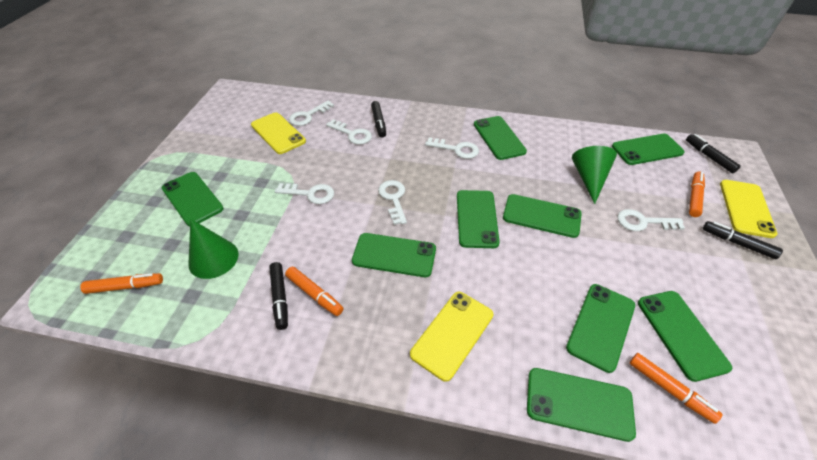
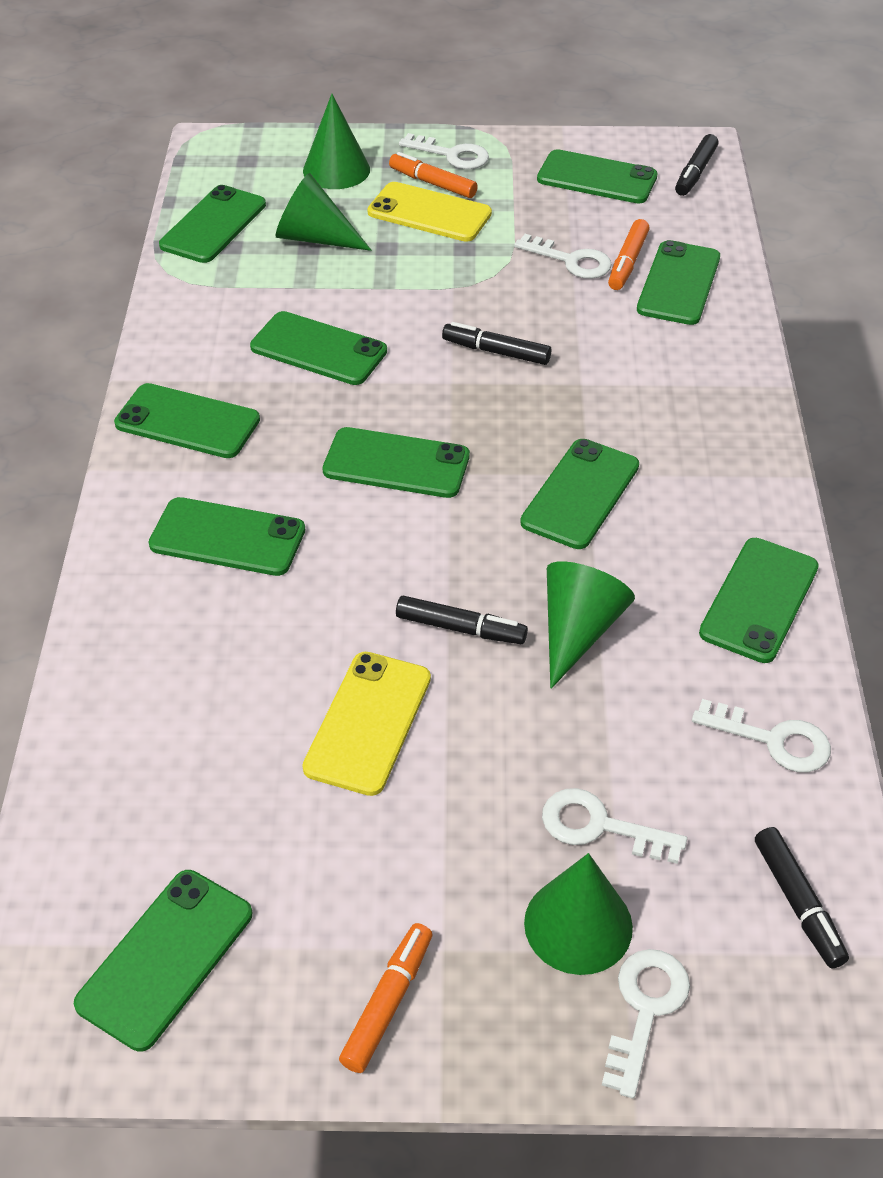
green cone: [188,219,238,279] [572,146,617,204] = 2 -> [276,173,371,251] [303,94,370,189] [524,853,633,975] [547,561,635,689] = 4
green phone: [162,172,224,226] [352,233,436,277] [457,190,500,248] [474,116,527,160] [503,194,582,238] [527,368,636,442] [566,284,635,373] [612,134,684,165] [638,291,732,382] = 9 -> [74,870,252,1052] [114,383,260,458] [148,497,305,576] [159,185,266,263] [250,311,387,385] [323,427,470,498] [520,439,639,549] [537,149,658,204] [637,240,720,325] [699,538,819,663] = 10
orange marker: [80,273,163,294] [285,267,343,316] [629,353,722,424] [689,171,705,217] = 4 -> [339,923,432,1073] [389,152,478,198] [608,219,650,290] = 3
white key: [275,183,334,204] [289,100,334,126] [326,119,372,145] [378,180,407,225] [425,137,479,159] [617,209,685,231] = 6 -> [399,133,489,169] [514,234,612,279] [542,788,687,864] [602,949,690,1098] [692,699,831,772] = 5
yellow phone: [251,112,306,154] [410,292,493,382] [720,180,777,238] = 3 -> [302,652,431,796] [367,182,492,242] = 2

